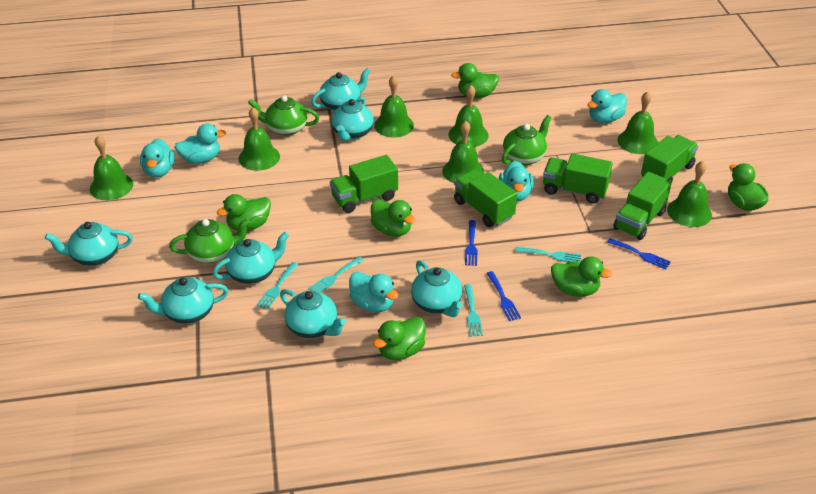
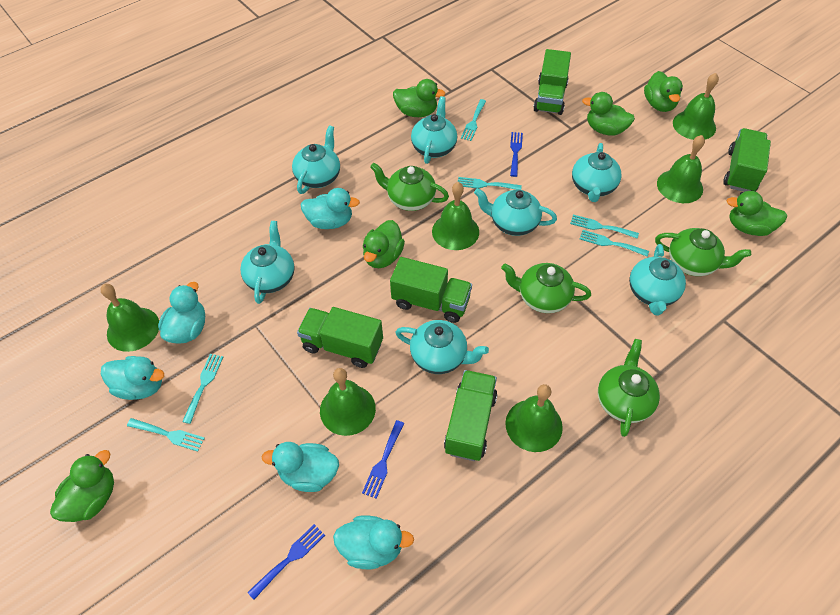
green bell: [90,135,133,200] [238,107,280,171] [374,75,414,138] [442,121,484,183] [448,85,489,147] [617,91,658,154] [667,161,712,227] = 7 -> [101,284,159,352] [320,368,376,436] [432,182,479,250] [505,384,563,452] [657,135,705,203] [673,73,719,140] = 6
green teapot: [169,219,250,263] [248,95,319,136] [502,115,551,165] = 3 -> [370,163,449,211] [501,263,591,313] [598,339,660,437] [655,228,751,276] = 4
turquoise fork: [256,262,298,310] [308,256,364,293] [464,284,483,337] [516,247,581,262] = 4 -> [127,418,205,452] [182,354,223,424] [458,177,522,190] [461,99,486,141] [570,215,639,239] [580,230,649,257] = 6

